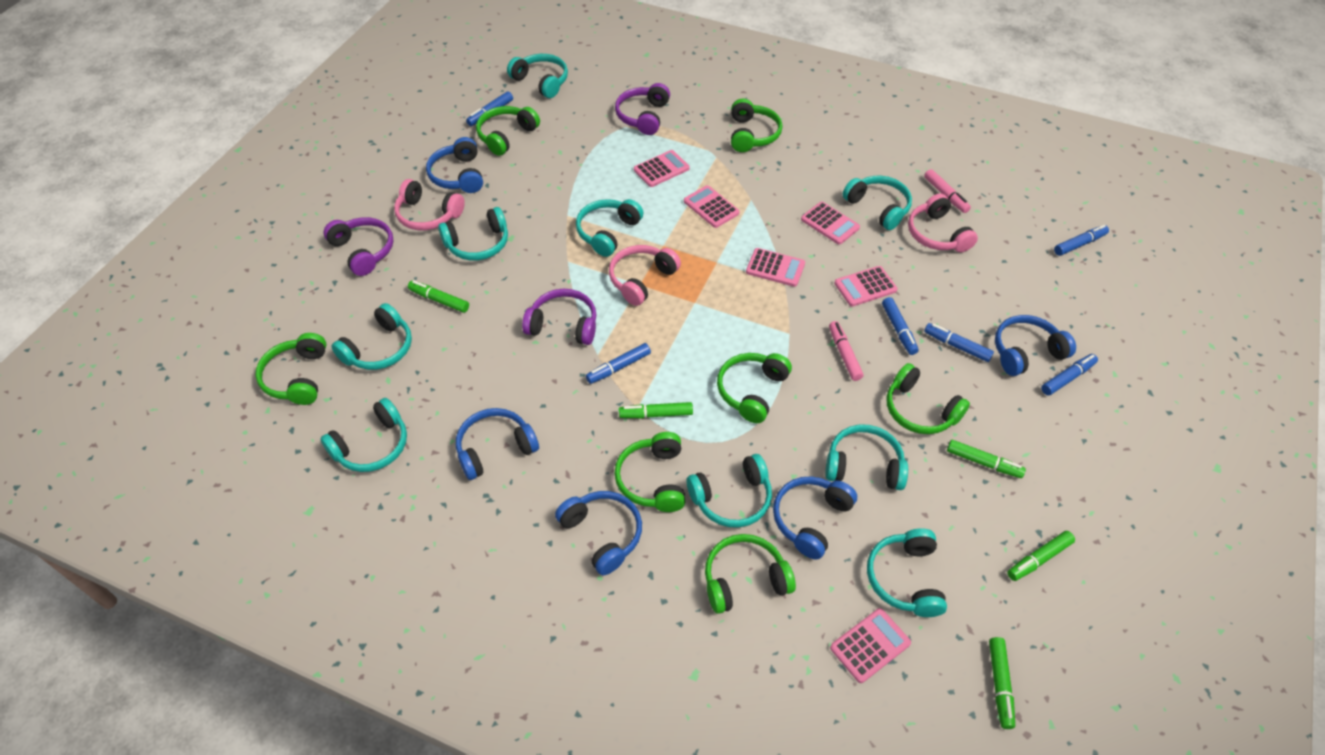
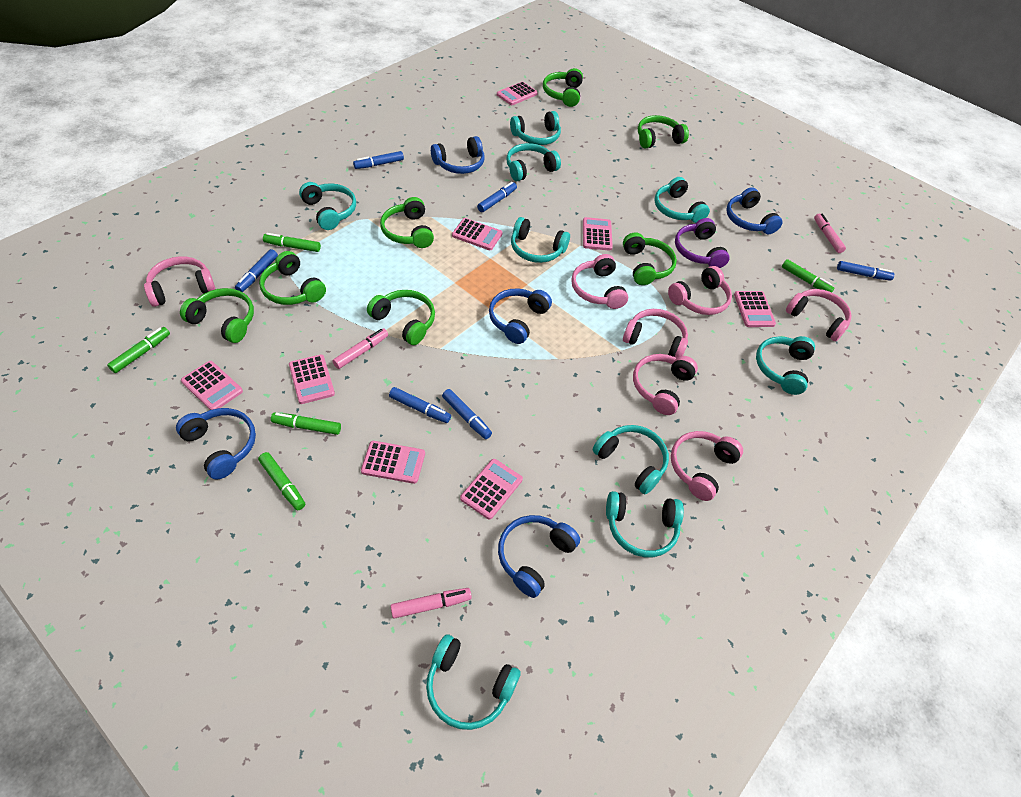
pink calculator: [634,150,689,187] [684,185,740,228] [746,248,805,287] [801,202,860,245] [830,608,911,683] [835,266,897,307] = 6 -> [181,361,243,410] [289,355,335,404] [361,441,425,484] [452,218,503,250] [460,459,523,520] [497,82,538,105] [583,217,613,251] [734,291,776,327] = 8
pink headphones: [394,179,465,230] [609,245,681,306] [908,193,978,252] = 3 -> [144,256,215,307] [571,254,628,309] [623,309,688,358] [633,354,698,415] [668,266,732,315] [671,431,743,501] [786,289,851,341] = 7
pink marker: [829,321,864,381] [924,169,971,213] = 2 -> [332,328,388,369] [391,588,472,619] [814,213,846,253] = 3
purple headphones: [323,217,393,276] [522,289,597,345] [615,83,670,135] = 3 -> [675,218,730,268] = 1

